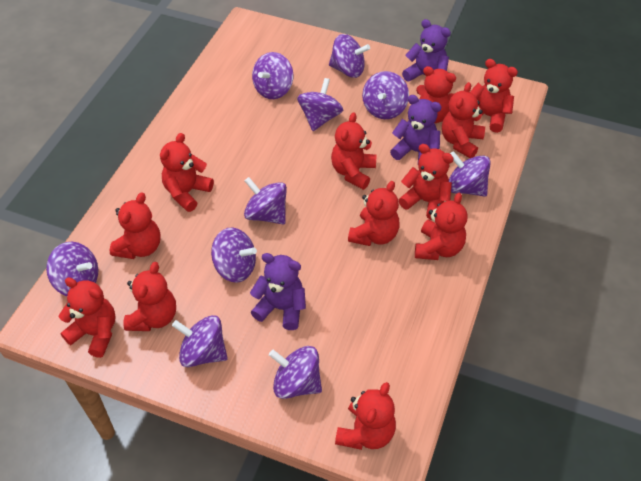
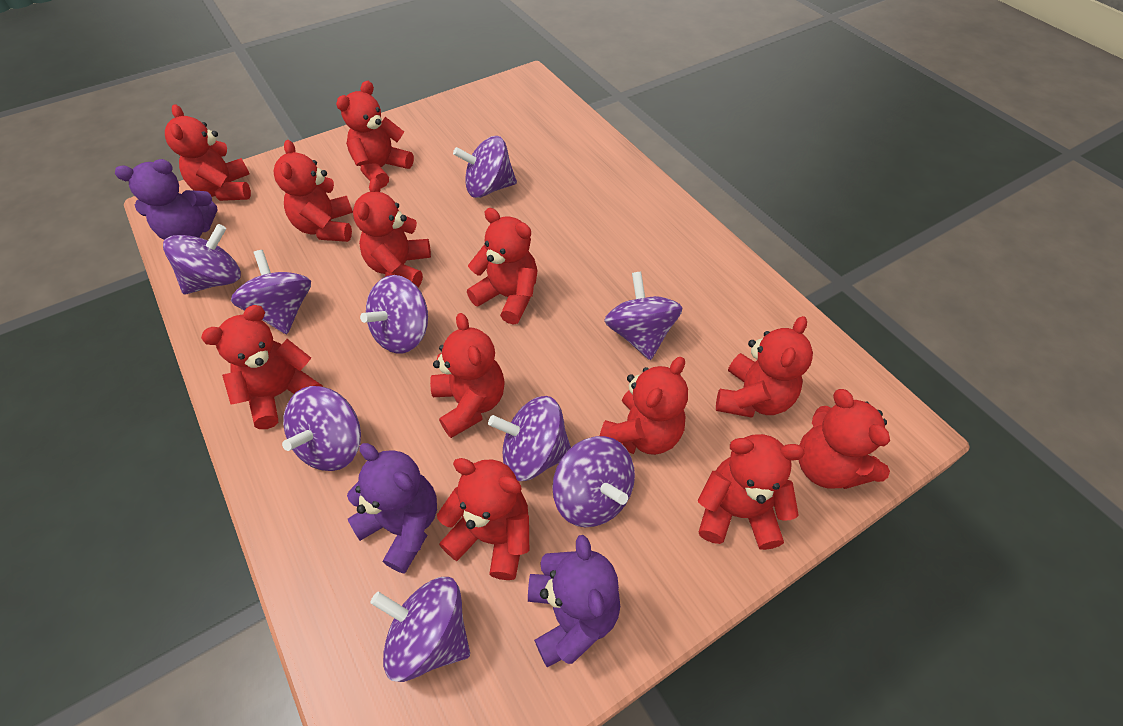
purple spinning top: [46,242,98,296] [172,315,228,367] [211,227,257,283] [244,177,287,225] [252,52,294,99] [269,346,322,399] [297,78,343,131] [329,34,370,78] [362,71,409,119] [449,151,491,197] = 10 -> [163,224,241,294] [231,250,311,334] [282,386,361,471] [360,275,428,354] [370,577,470,682] [453,136,517,198] [488,396,571,481] [552,436,635,527] [604,271,682,360] = 9

